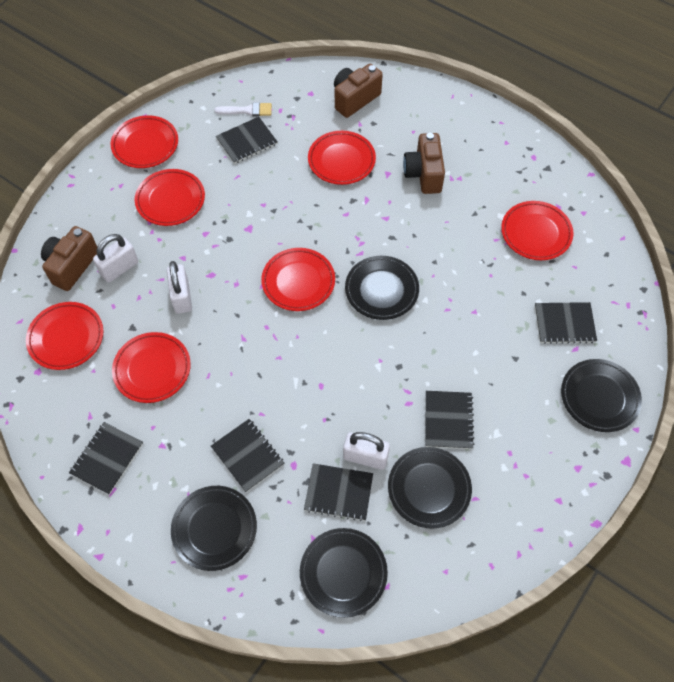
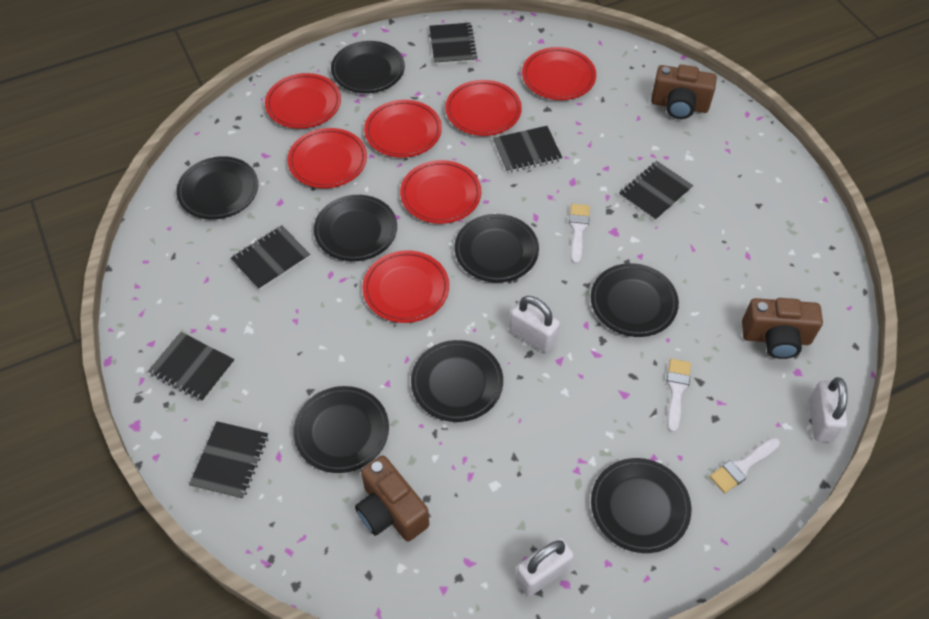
black plate: [171,486,257,571] [300,528,388,618] [345,256,419,320] [388,447,472,529] [561,359,642,432] = 5 -> [176,156,258,219] [293,386,389,473] [314,195,397,261] [331,41,405,93] [411,340,503,422] [455,214,539,283] [591,263,679,337] [591,458,691,553] = 8
white brush: [214,102,272,117] = 1 -> [569,204,590,264] [666,359,691,432] [710,438,780,493] = 3

